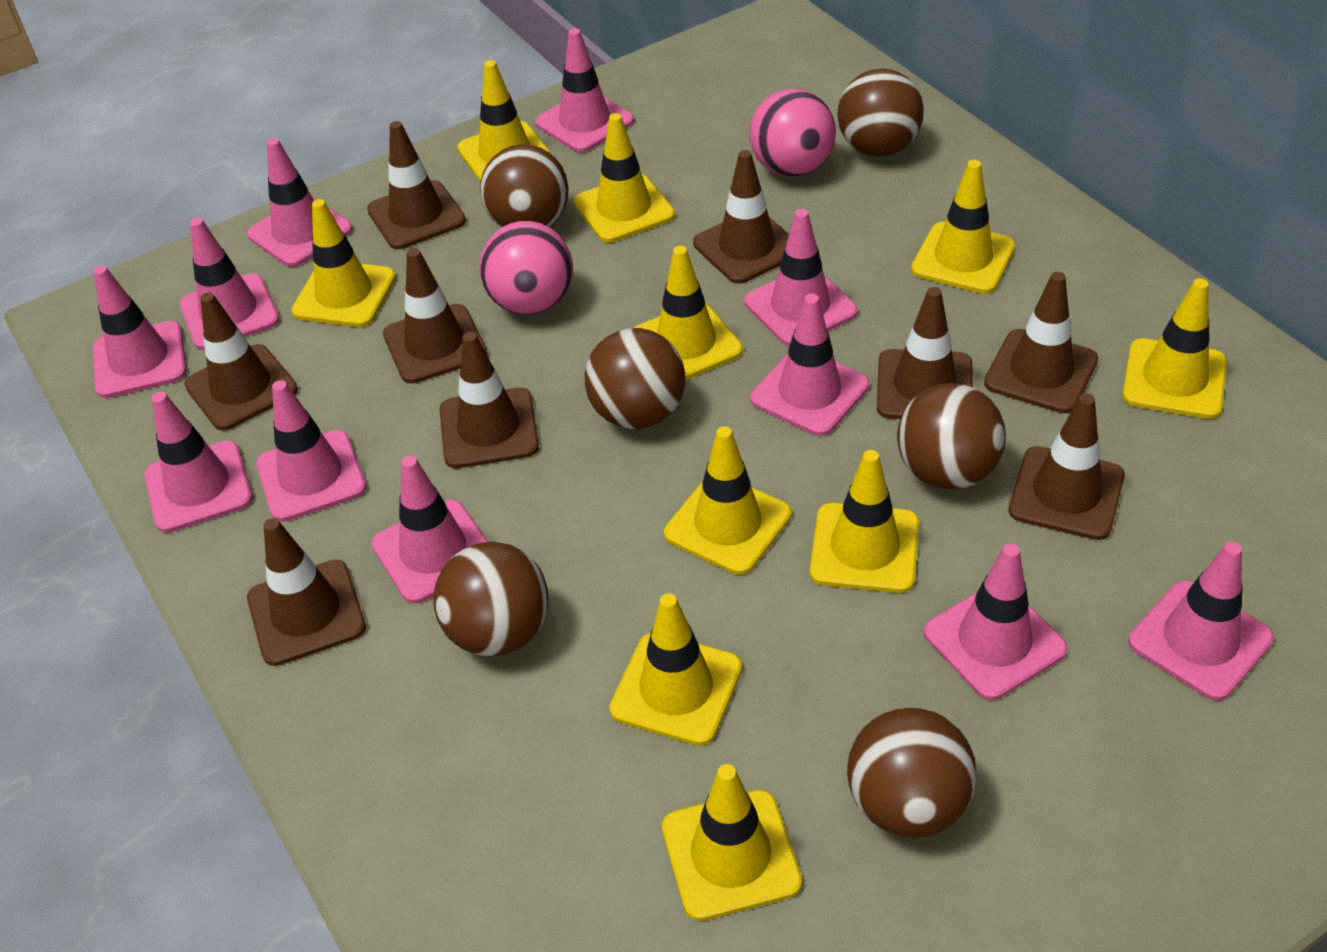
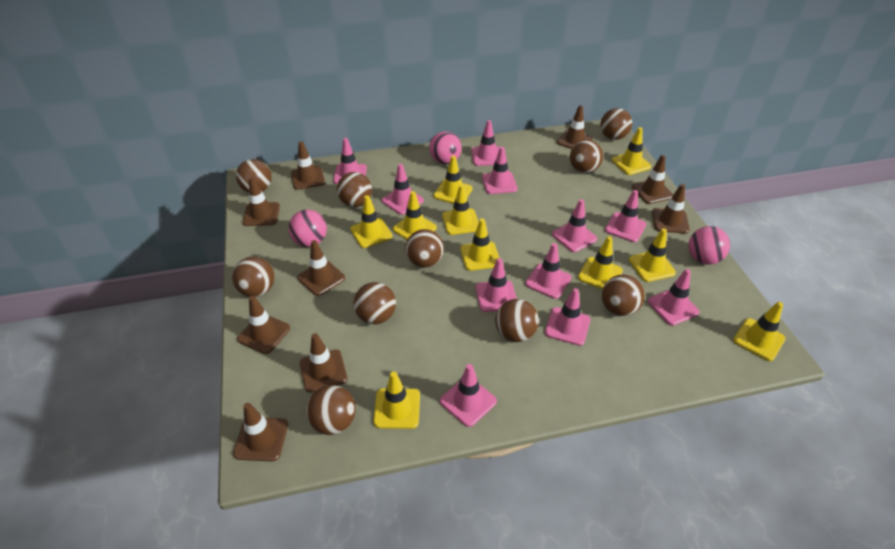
brown ball: [434,542,549,656] [480,144,568,227] [585,328,685,429] [837,69,924,156] [847,708,977,838] [897,383,1006,490] = 6 -> [232,257,275,297] [236,159,272,193] [306,385,356,435] [337,172,372,207] [354,282,396,324] [405,229,444,268] [495,299,539,342] [570,140,603,173] [600,108,632,140] [601,274,645,316] = 10
pink ball: [479,221,573,315] [749,89,836,177] = 2 -> [288,210,327,247] [429,131,462,164] [688,226,730,265] = 3

